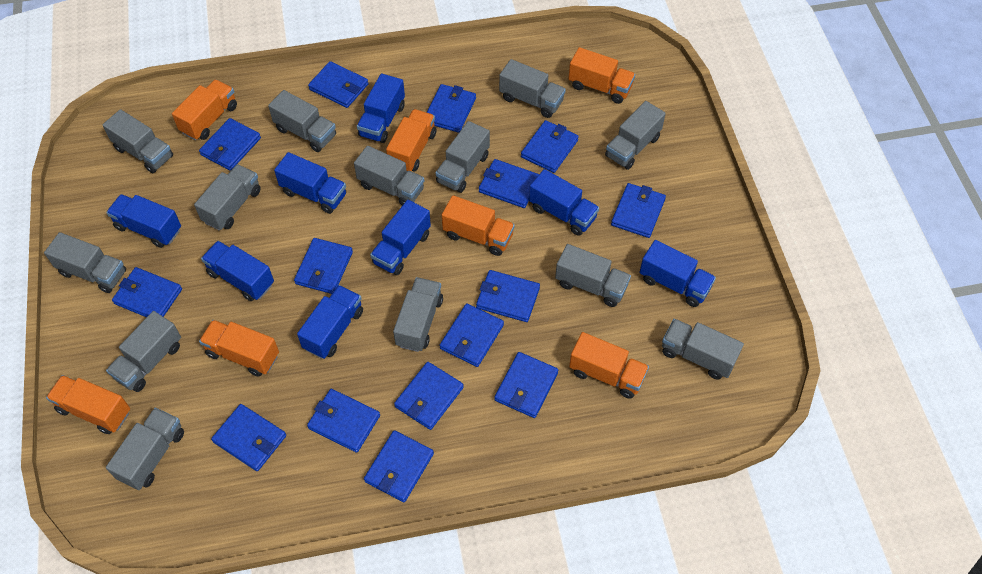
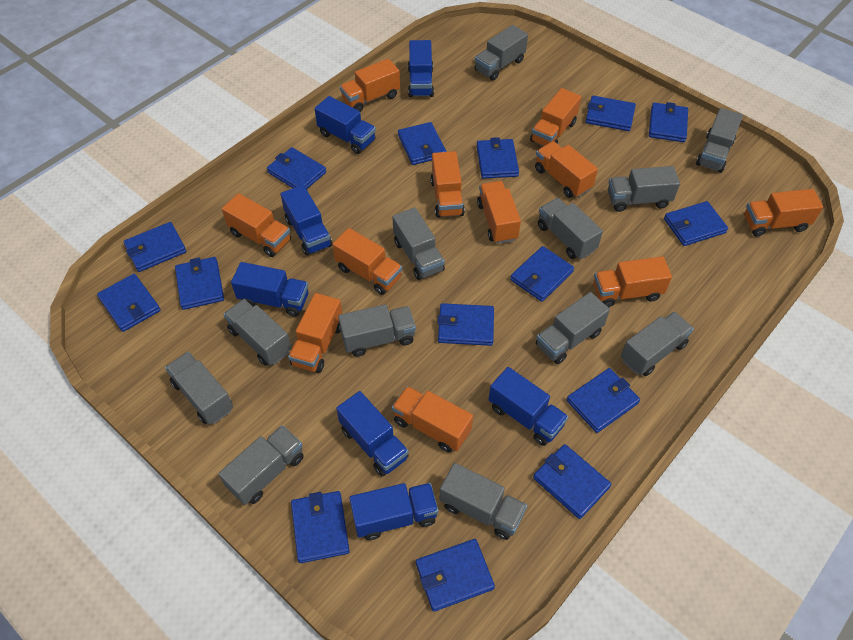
blue truck: [106,194,181,248] [201,241,274,301] [274,152,346,214] [297,285,363,359] [357,73,405,143] [370,200,431,275] [529,169,599,236] [639,240,716,307] = 8 -> [231,262,308,317] [281,185,332,256] [315,96,376,154] [336,391,409,476] [349,483,438,540] [408,40,434,97] [489,367,568,446] = 7
grey truck: [44,232,126,293] [103,109,173,173] [106,311,181,392] [106,408,184,490] [194,164,261,231] [268,90,336,152] [354,146,424,206] [393,277,443,352] [436,121,490,193] [499,59,566,118] [555,244,631,307] [605,101,666,170] [662,319,744,380] = 13 -> [165,352,233,425] [218,425,304,505] [224,299,292,366] [338,304,416,357] [392,207,445,280] [440,463,527,540] [475,25,528,81] [536,292,610,364] [538,198,603,259] [608,166,680,212] [621,312,694,376] [696,108,743,173] = 12
orange truck: [46,375,130,434] [172,79,237,140] [199,320,279,377] [386,109,436,172] [442,195,515,256] [568,47,635,104] [569,332,649,399] = 7 -> [222,193,291,257] [288,293,342,373] [332,228,402,295] [340,59,400,112] [392,386,473,452] [430,151,465,218] [477,181,521,244] [530,88,581,146] [535,141,598,198] [593,256,672,307] [744,189,823,237] = 11

